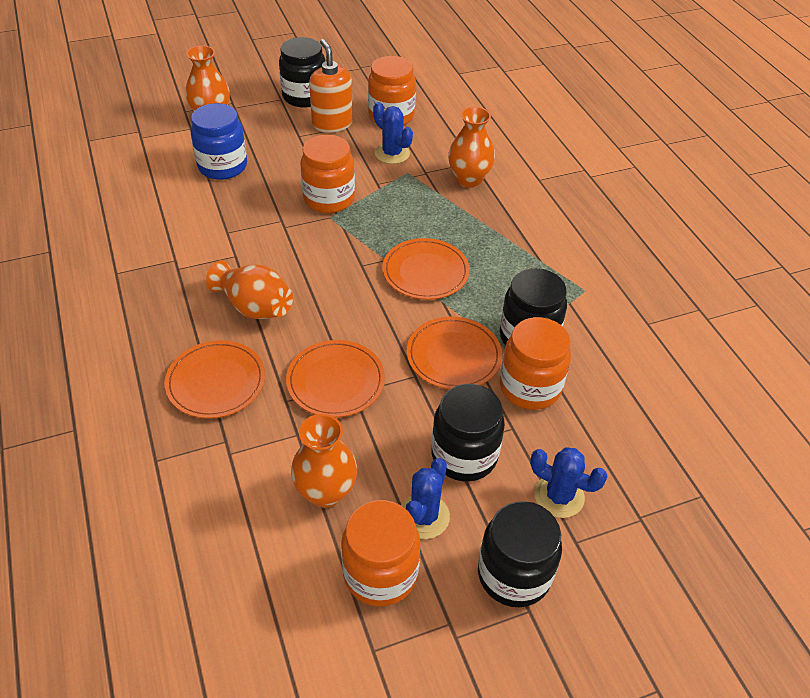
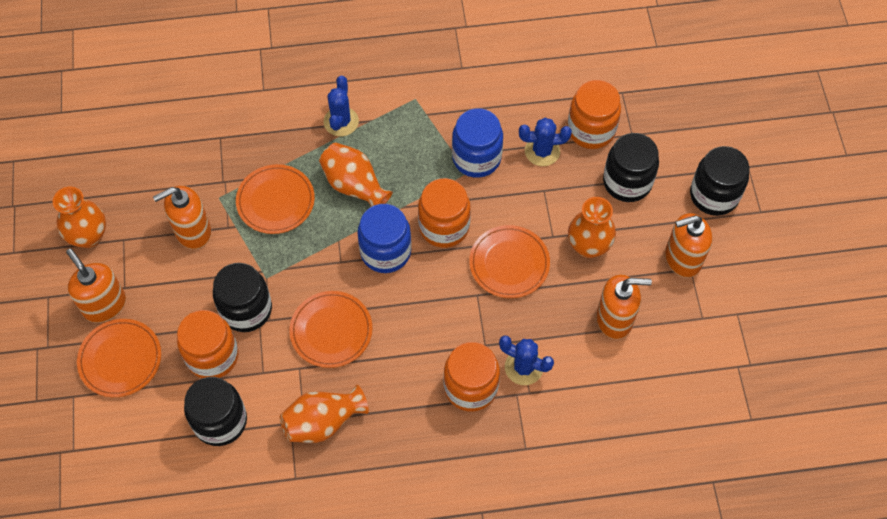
blue jar: [191,103,247,180] = 1 -> [357,204,412,273] [452,108,503,178] = 2
orange soap dispenser: [309,39,353,132] = 1 -> [66,249,126,323] [153,186,211,249] [596,274,652,339] [665,213,713,278] = 4

